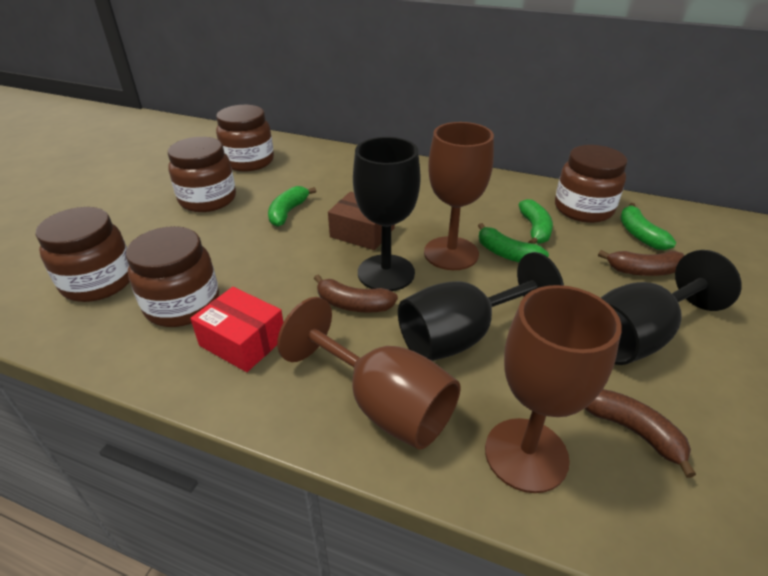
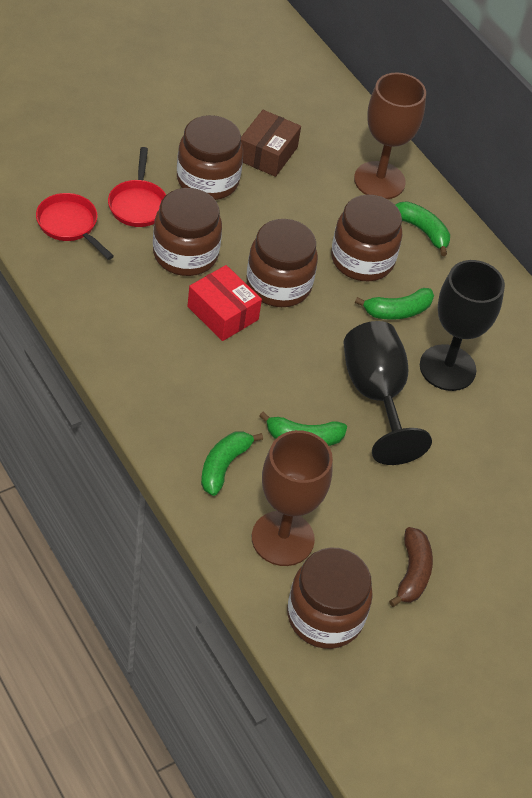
black goblet: [353,137,421,291] [398,252,564,361] [601,250,742,365] = 3 -> [343,321,432,465] [420,260,505,391] = 2
brown banana: [314,275,398,313] [585,389,696,478] [598,250,684,276] = 3 -> [389,527,433,607] = 1
brown goblet: [277,297,461,450] [424,122,494,270] [485,285,622,493] = 3 -> [252,430,333,566] [354,73,426,199] = 2
red pan: none = 0 -> [36,193,114,260] [108,147,166,227] = 2

